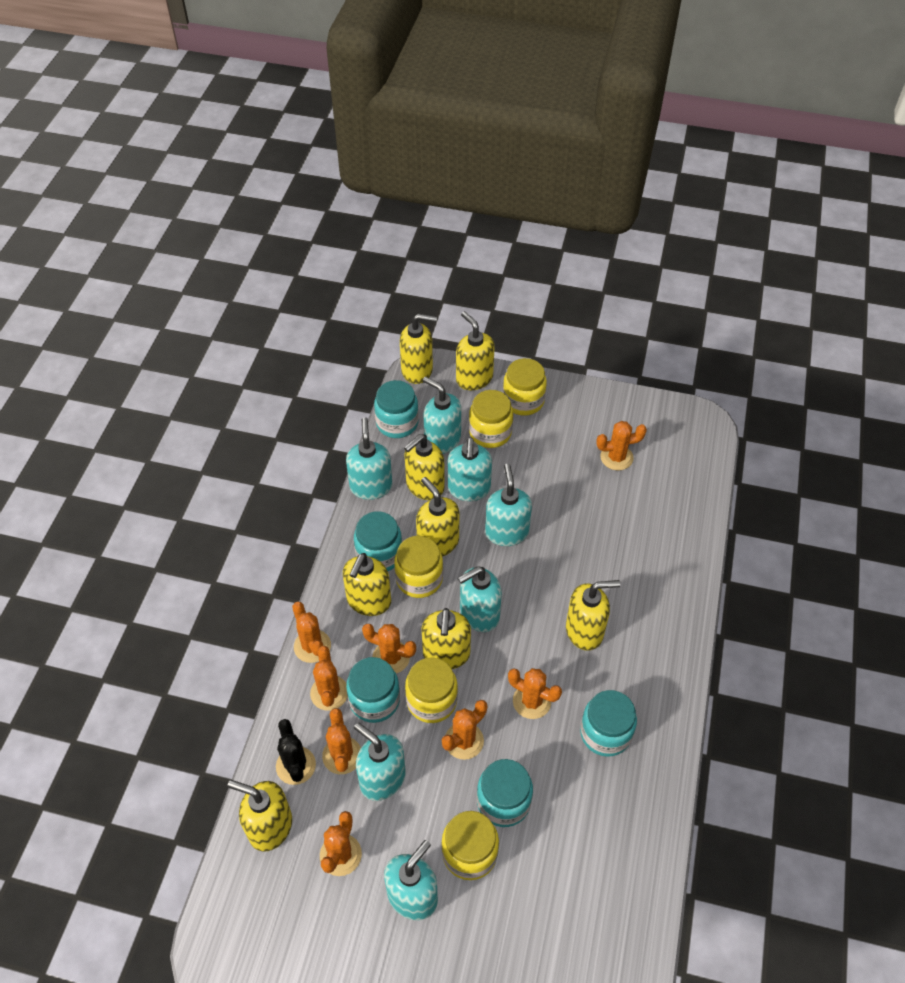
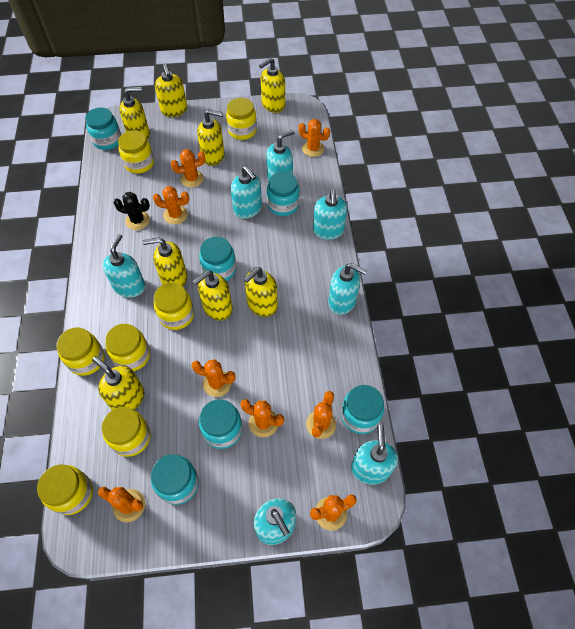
turquoise jar: [346,657,400,723] [354,511,402,571] [374,380,419,438] [477,759,533,827] [580,690,637,757] = 5 -> [85,107,121,150] [151,454,199,505] [199,237,236,281] [199,399,242,449] [267,172,300,216] [341,385,385,434] = 6
yellow jar: [394,536,443,598] [405,658,458,723] [441,811,499,880] [469,390,513,448] [503,358,547,416] = 5 -> [37,465,93,515] [56,328,105,376] [102,407,151,457] [105,324,150,371] [118,130,154,174] [154,283,194,330] [226,98,257,140] = 7

